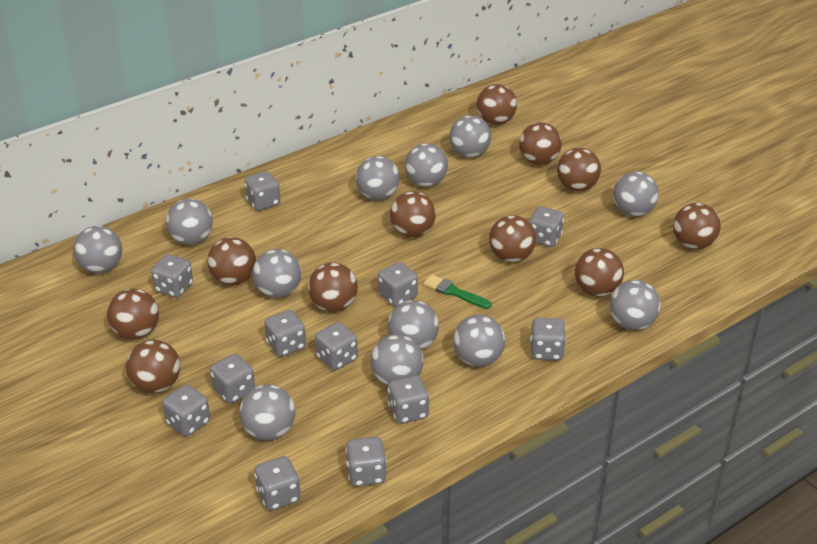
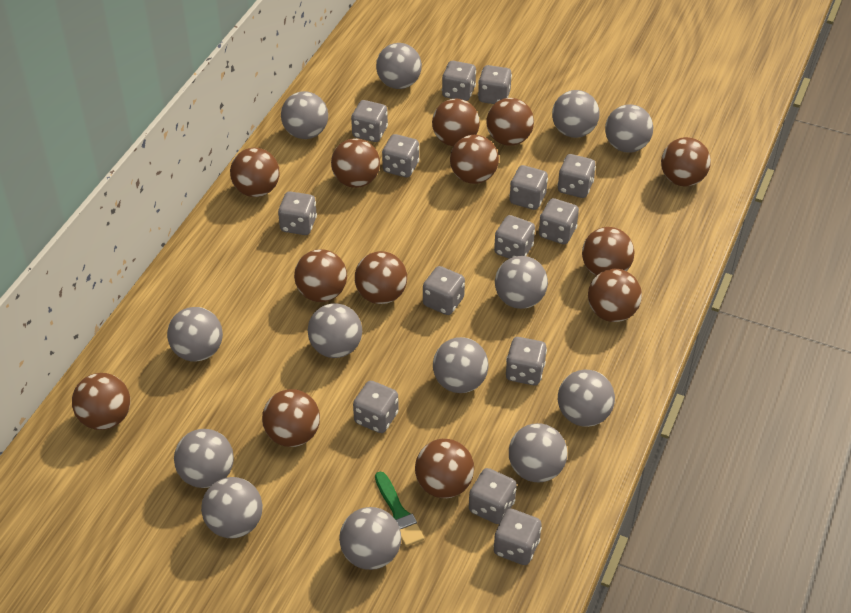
brown ball: [107,289,159,339] [126,340,180,393] [207,237,256,285] [308,262,358,312] [390,191,436,237] [477,84,517,125] [489,215,536,262] [519,122,562,165] [557,148,601,192] [575,248,624,297] [673,203,721,249] = 11 -> [72,373,130,430] [230,148,280,197] [262,389,320,447] [294,249,347,302] [331,139,380,188] [355,251,407,304] [415,439,474,498] [432,99,480,146] [450,135,499,184] [486,98,534,146] [582,227,635,276] [588,269,642,322] [661,137,711,186] = 13
grey ball: [73,226,122,273] [166,198,213,245] [239,384,295,441] [252,249,301,298] [356,156,400,200] [370,334,424,386] [387,300,439,350] [405,143,448,187] [449,115,491,158] [453,315,505,367] [609,280,661,330] [613,171,659,216] = 12 -> [167,307,223,362] [174,429,234,488] [201,477,263,539] [281,91,328,139] [307,303,362,358] [339,507,401,570] [376,43,422,89] [433,337,489,393] [495,256,548,309] [509,423,567,482] [552,90,599,138] [558,370,615,427] [605,104,653,153] = 13
grey dice: [151,254,193,298] [162,384,210,436] [210,353,255,404] [244,171,280,211] [254,456,301,511] [264,310,306,357] [315,322,358,370] [345,436,387,487] [378,262,418,307] [388,375,429,424] [529,206,564,247] [530,318,566,361] = 12 -> [278,191,317,235] [351,100,388,142] [353,381,399,433] [382,134,419,178] [423,266,465,315] [442,61,476,101] [469,468,517,524] [478,65,512,104] [494,215,535,259] [494,509,542,565] [506,337,547,385] [509,165,548,210] [539,198,579,244] [558,154,596,198] = 14

